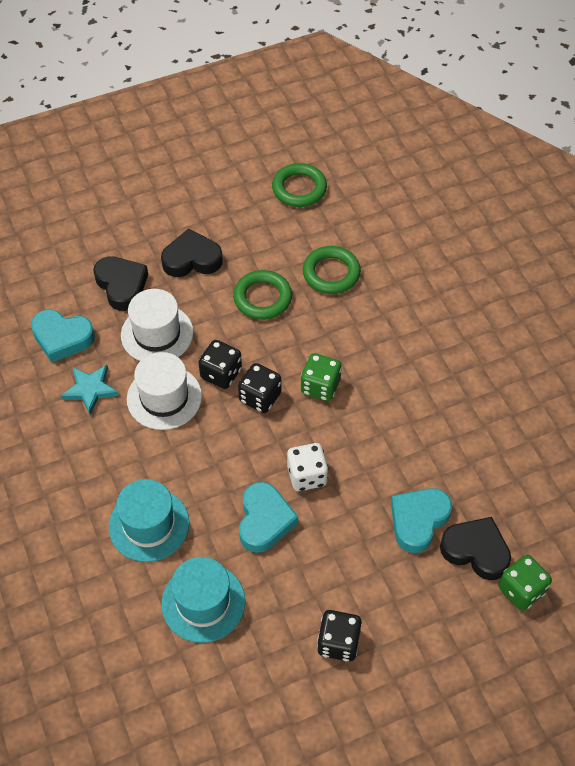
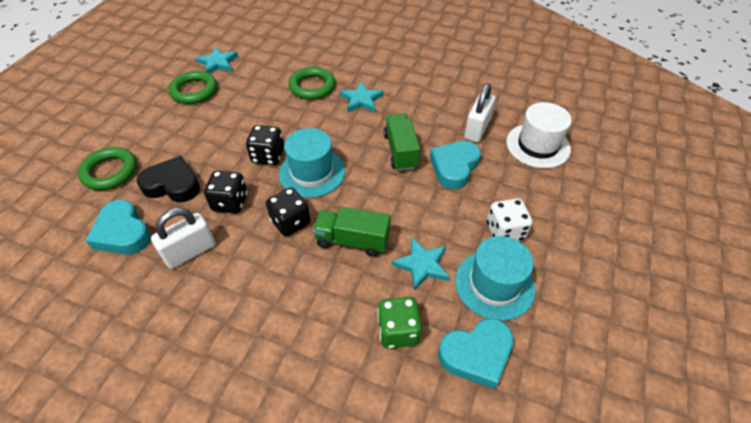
black heart: [93,256,148,311] [161,228,223,277] [440,517,511,580] = 3 -> [137,156,200,202] = 1
green dice: [301,353,342,401] [499,555,552,611] = 2 -> [377,297,422,348] = 1
green truck: none = 0 -> [313,207,391,257] [383,114,420,171] = 2
turquoise star: [61,365,119,415] = 1 -> [196,47,238,74] [340,82,384,113] [392,238,450,291] = 3
white hat: [121,289,193,361] [127,352,202,430] = 2 -> [506,102,572,168] = 1
white padlock: none = 0 -> [151,208,216,269] [464,83,496,143] = 2

